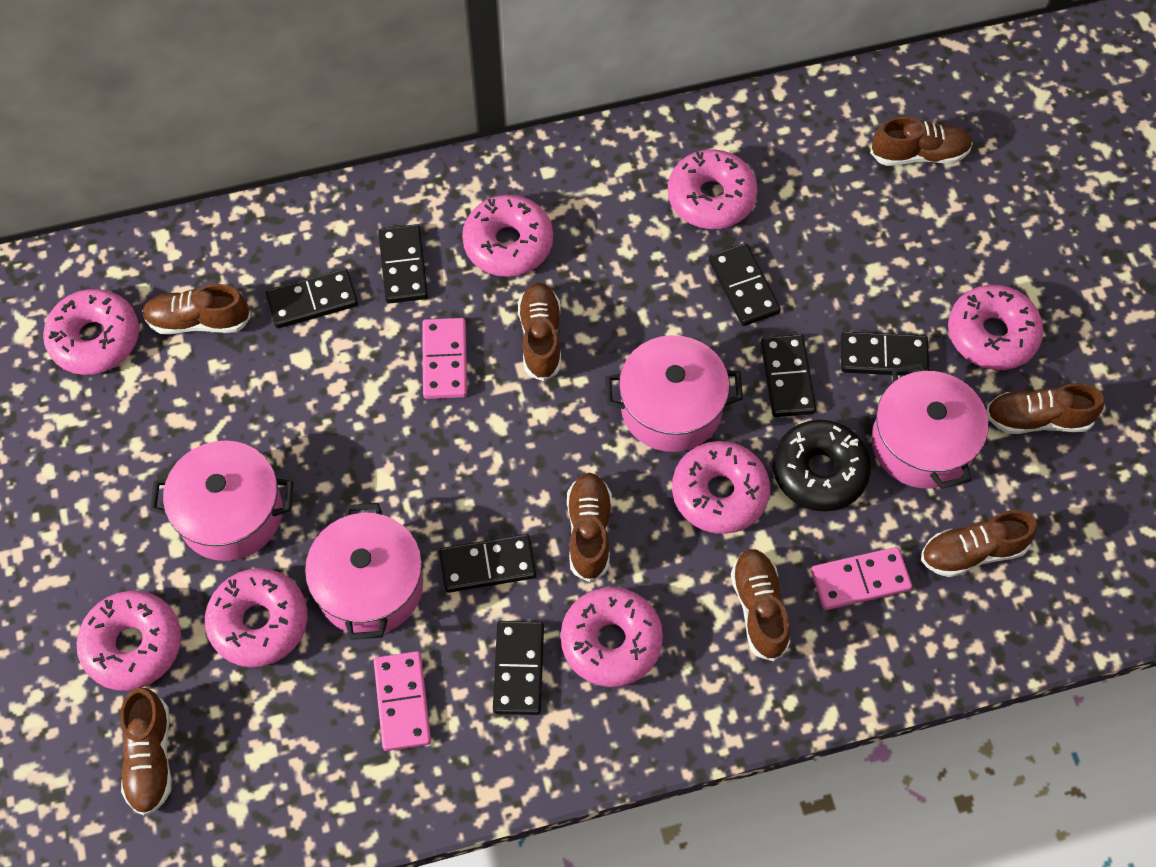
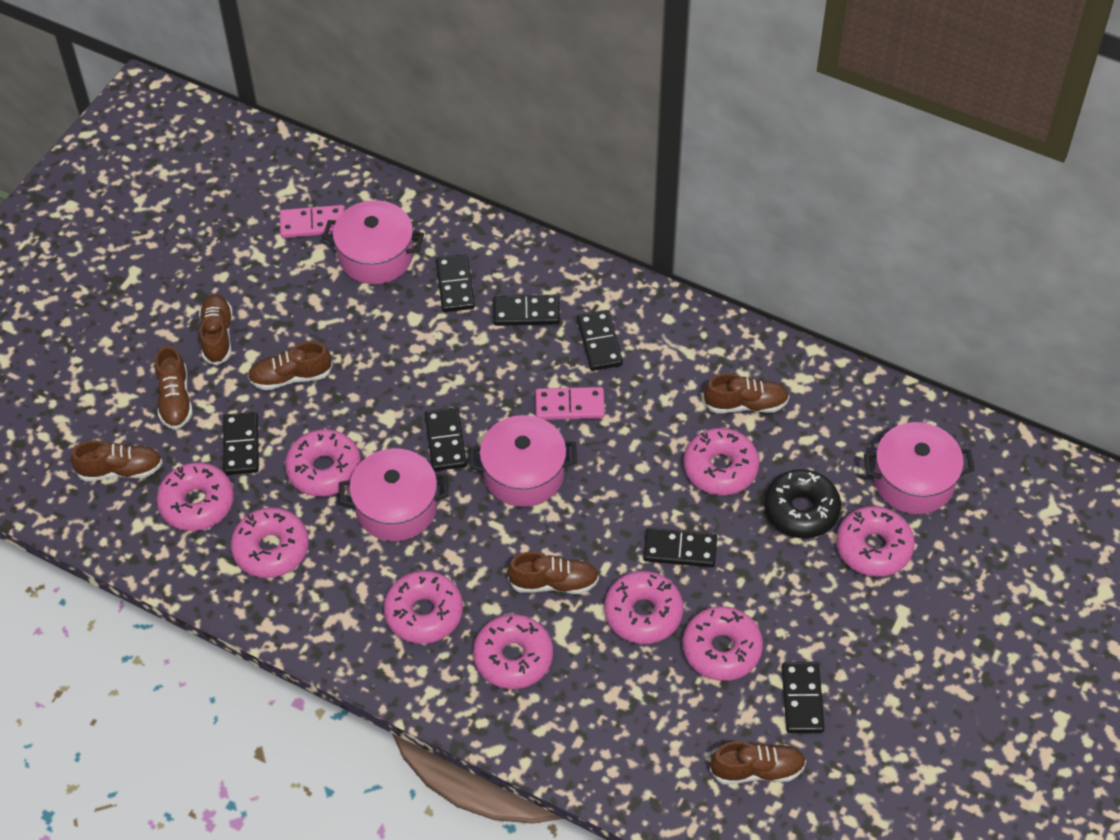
brown shoe: [120,688,172,816] [142,284,251,334] [518,282,561,381] [567,473,612,582] [731,549,790,661] [870,117,973,166] [921,510,1037,577] [986,383,1104,434] = 8 -> [71,441,163,482] [155,346,193,430] [199,294,233,365] [247,342,333,390] [507,552,599,594] [703,373,789,413] [710,741,806,785] = 7
pink domino: [374,651,431,751] [422,318,467,399] [811,547,912,610] = 3 -> [280,205,344,238] [536,387,605,420] = 2
pink donut: [43,289,139,375] [77,591,181,691] [205,568,308,667] [462,195,553,277] [561,587,663,687] [668,149,758,229] [672,441,770,534] [948,285,1044,370] = 8 -> [157,463,234,531] [231,507,309,578] [285,429,361,497] [384,571,463,644] [473,614,553,689] [604,571,683,644] [683,428,759,495] [683,606,763,681] [836,506,915,577] = 9

